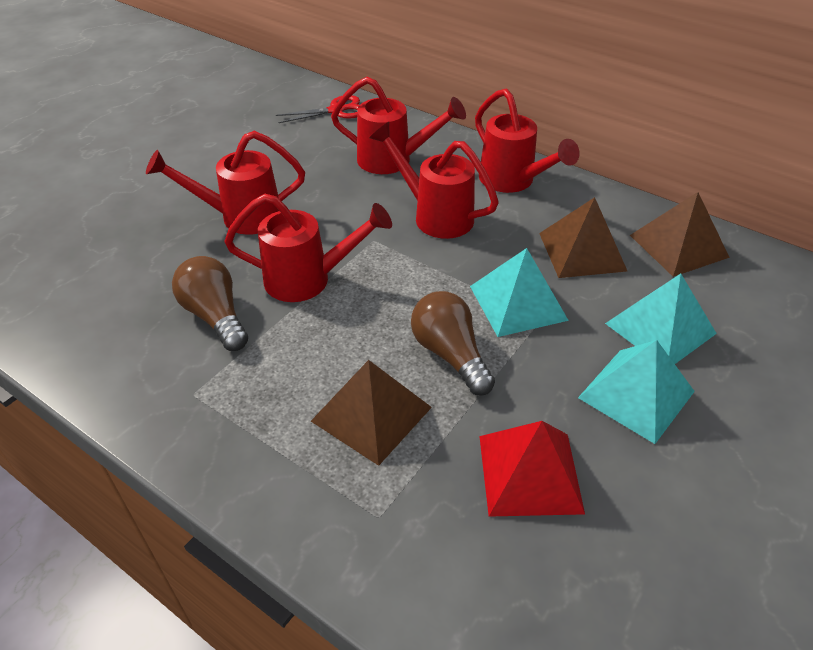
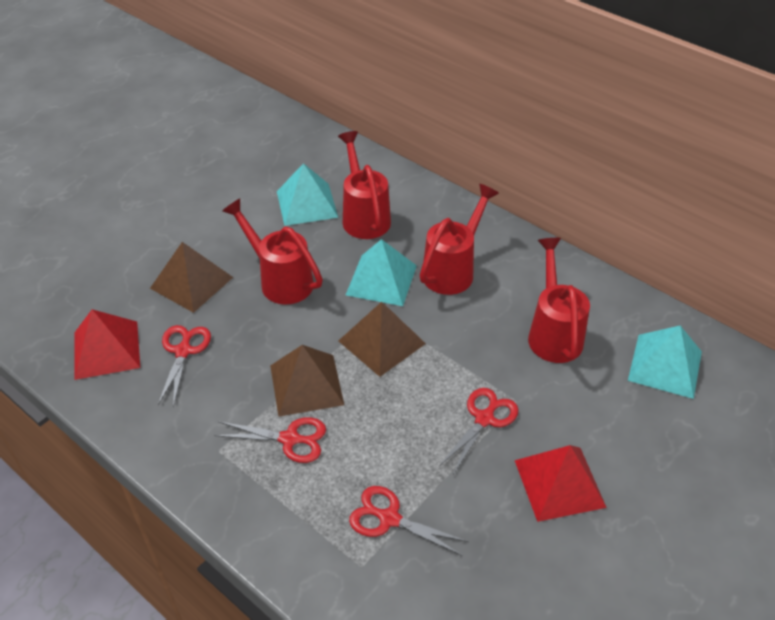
brown light bulb: [172,256,248,351] [411,291,495,396] = 2 -> none = 0
red pyramid: [479,421,585,517] = 1 -> [74,309,140,380] [515,445,607,522] = 2
red scissors: [276,95,360,123] = 1 -> [158,325,211,407] [214,417,326,463] [349,486,469,556] [439,388,519,474] = 4
red watering can: [146,131,305,235] [224,194,392,302] [331,77,466,174] [369,122,499,239] [475,88,580,193] = 5 -> [222,198,323,305] [338,131,391,239] [420,184,499,295] [528,238,590,363] = 4

